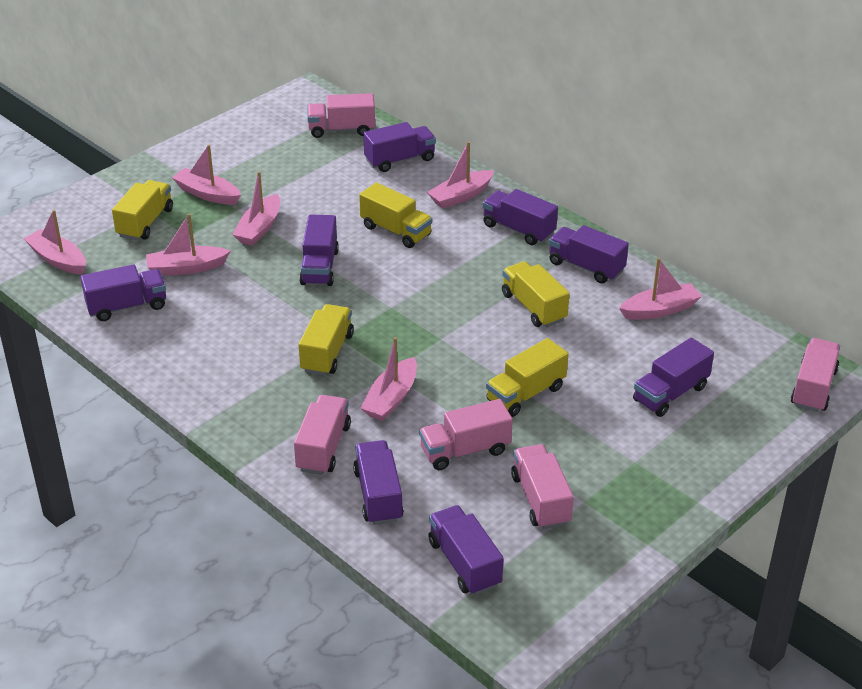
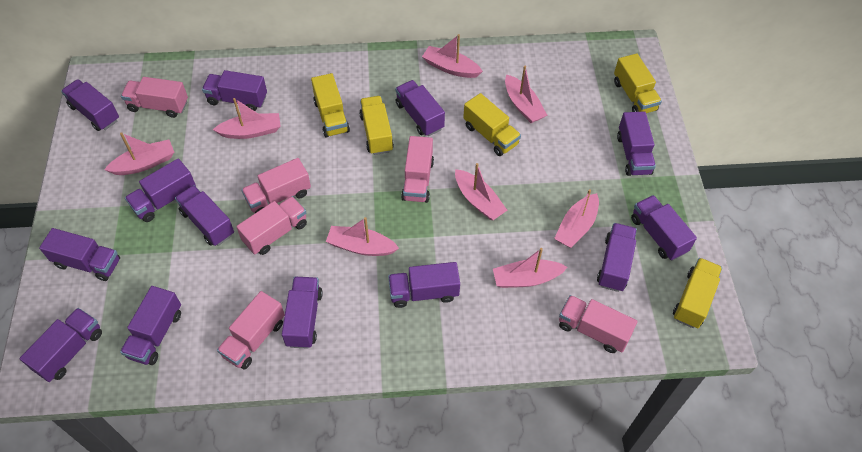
pink boat: [23,210,86,274] [146,214,230,276] [172,145,241,205] [232,171,280,246] [360,337,417,421] [427,142,494,209] [619,258,702,320] = 7 -> [104,132,174,175] [213,98,281,139] [326,217,399,256] [422,34,483,78] [455,163,508,220] [493,248,567,288] [505,66,547,123] [554,190,599,248] = 8
pink truck: [294,395,351,475] [307,93,375,138] [419,399,513,470] [511,444,574,529] [791,338,840,412] = 5 -> [121,77,188,118] [217,291,285,369] [236,196,307,255] [241,158,311,213] [401,136,434,203] [559,295,637,353] = 6
purple truck: [81,265,166,321] [299,214,339,286] [353,440,404,525] [363,122,436,172] [428,505,504,595] [483,189,558,245] [549,225,629,284] [633,338,714,417] = 8 -> [20,308,102,382] [39,228,120,281] [61,79,119,131] [120,286,181,365] [125,158,196,222] [175,185,234,246] [202,70,267,111] [282,277,323,349] [388,262,460,308] [395,80,445,136] [597,223,637,292] [617,111,656,176] [631,195,697,261] = 13

